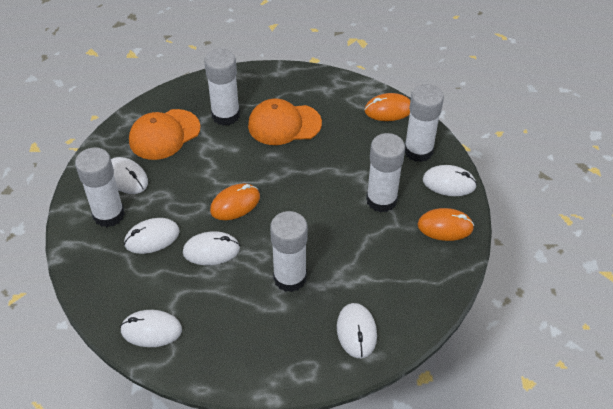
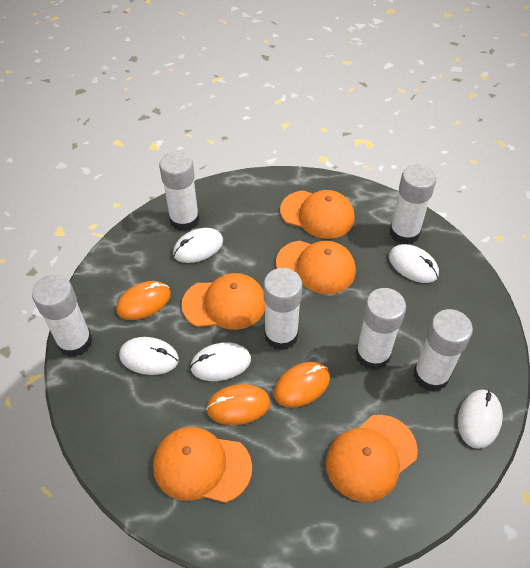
orange cap: [129,109,200,160] [248,99,322,145] = 2 -> [153,427,252,503] [181,273,265,330] [276,241,356,294] [280,190,355,239] [326,415,418,502] = 5
white glue stick: [75,147,125,227] [204,49,240,126] [270,211,307,292] [366,133,405,212] [405,84,444,162] = 5 -> [32,275,93,357] [159,151,200,232] [263,268,303,350] [355,288,406,370] [389,164,436,244] [413,309,473,392] = 6
white mouse: [111,157,148,194] [120,310,182,347] [124,218,180,254] [183,231,240,265] [337,303,377,358] [423,165,477,196] = 6 -> [119,337,179,375] [173,228,223,263] [190,342,251,381] [389,244,439,283] [458,389,503,449] = 5

